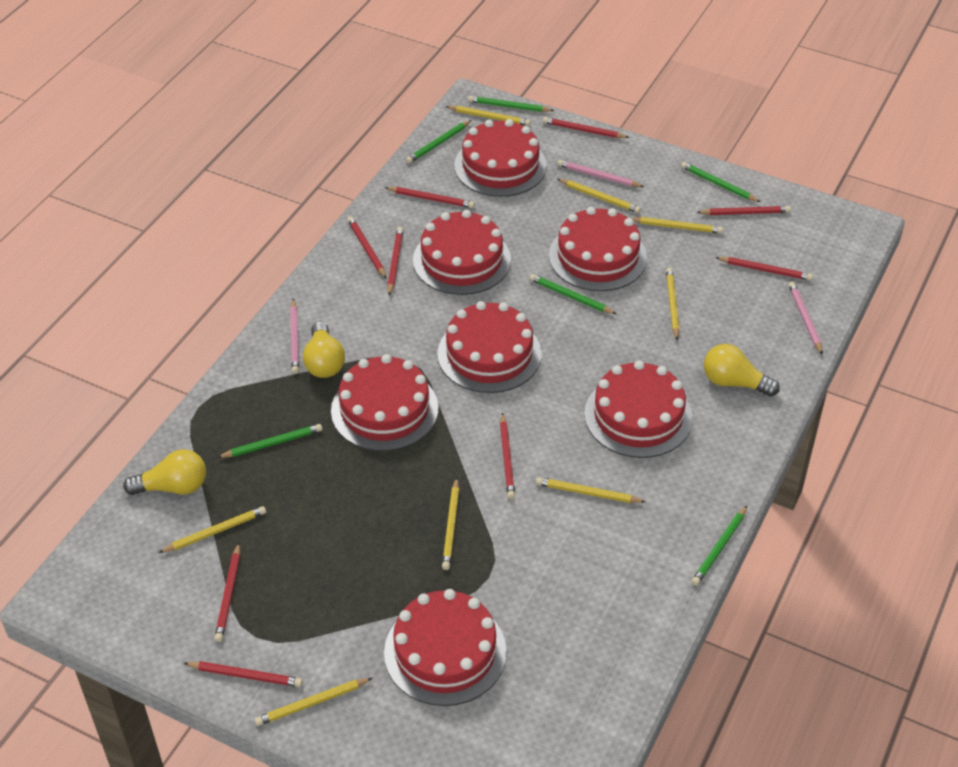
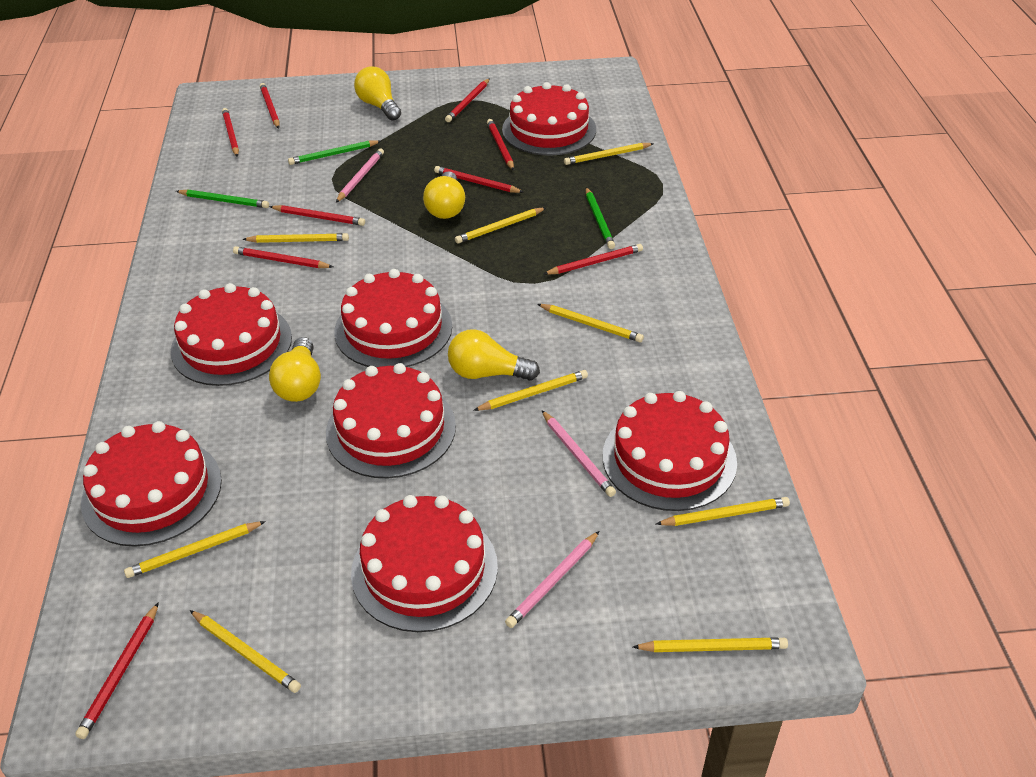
green pencil: [217,424,322,458] [406,120,471,164] [468,96,555,112] [529,274,616,314] [681,162,760,202] [691,506,747,586] = 6 -> [176,190,269,208] [288,140,381,165] [586,187,615,249] = 3
yellow light bulb: [123,449,206,495] [303,322,345,378] [704,344,780,397] = 3 -> [269,337,321,402] [354,67,401,121] [423,171,465,219] [448,329,540,381] = 4
yellow pencil: [158,506,266,553] [255,678,372,726] [442,478,459,570] [445,106,531,126] [536,477,645,503] [558,179,641,213] [631,217,723,233] [666,267,680,340] = 8 -> [124,521,266,578] [190,610,301,693] [242,233,349,243] [455,207,546,244] [473,370,588,411] [537,304,644,342] [564,143,654,165] [633,637,788,652] [656,497,790,526] = 9

